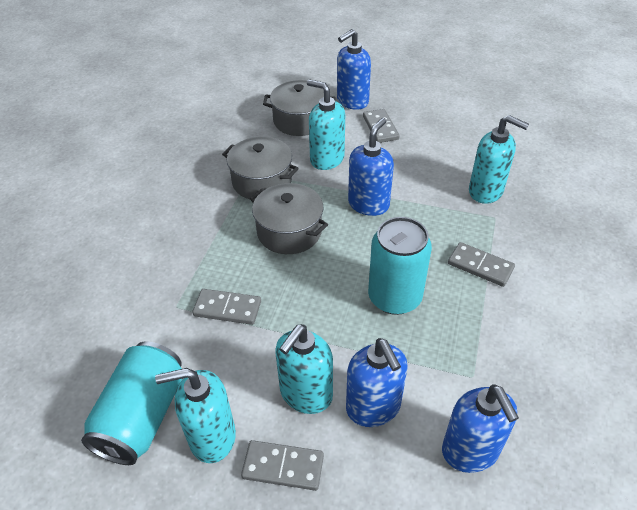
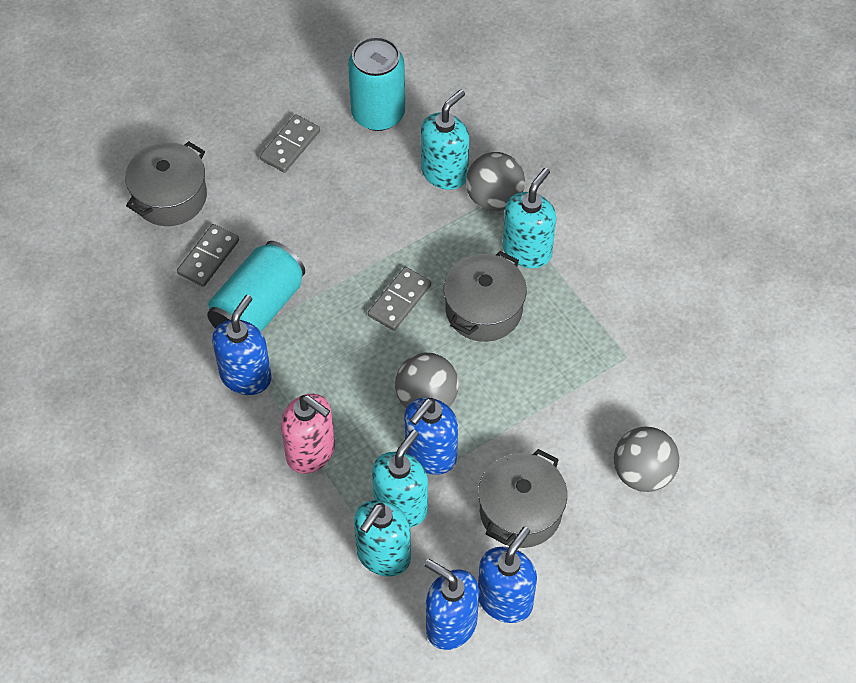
grey ball: none = 0 -> [395,353,459,408] [466,152,525,211] [614,426,680,492] = 3
grey domino: [192,289,261,325] [241,440,324,491] [363,109,400,143] [448,242,515,287] = 4 -> [177,224,239,287] [260,114,320,173] [368,267,431,331] = 3
pink soap dispenser: none = 0 -> [281,394,335,474] = 1

